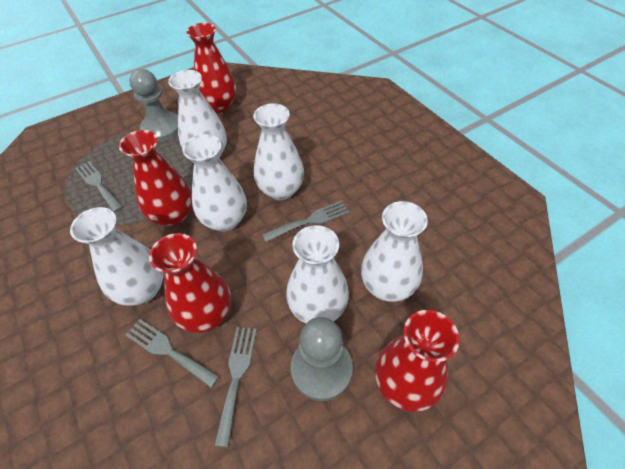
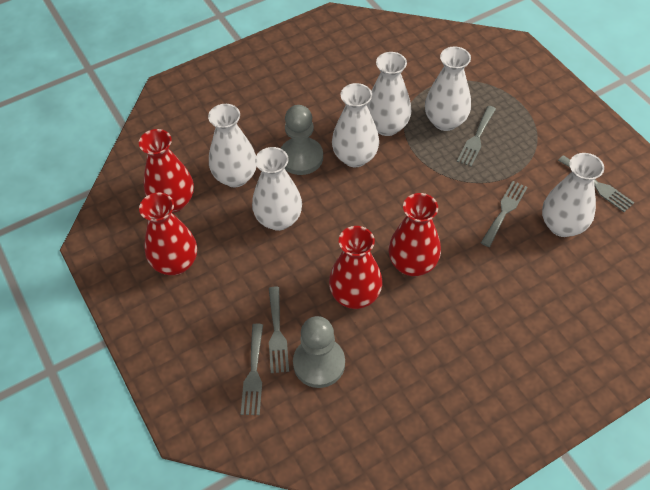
grey fork: [75,161,123,212] [126,319,220,388] [214,327,257,447] [262,200,350,242] = 4 -> [241,324,263,415] [269,286,289,373] [457,106,496,166] [481,181,527,247] [558,155,634,212] = 5

